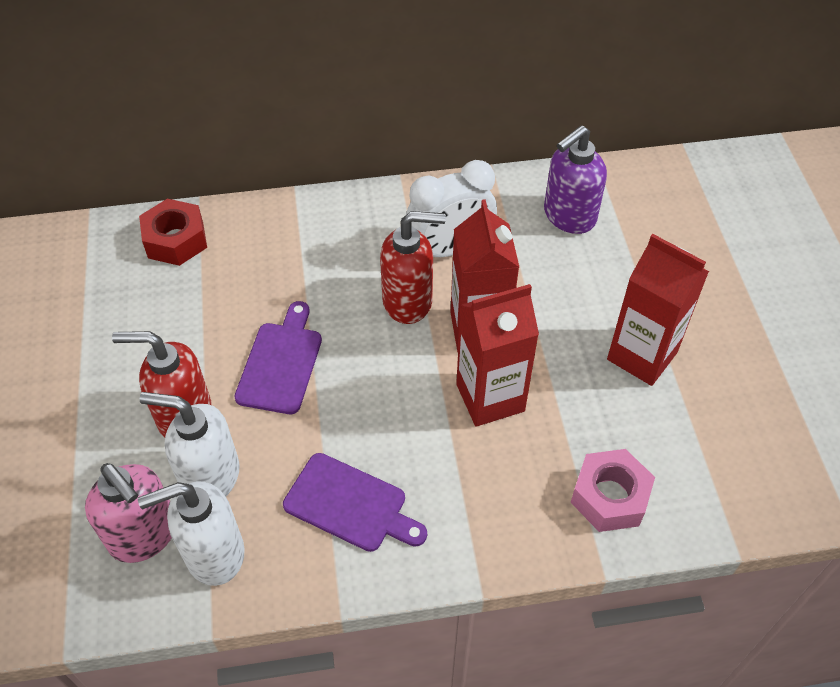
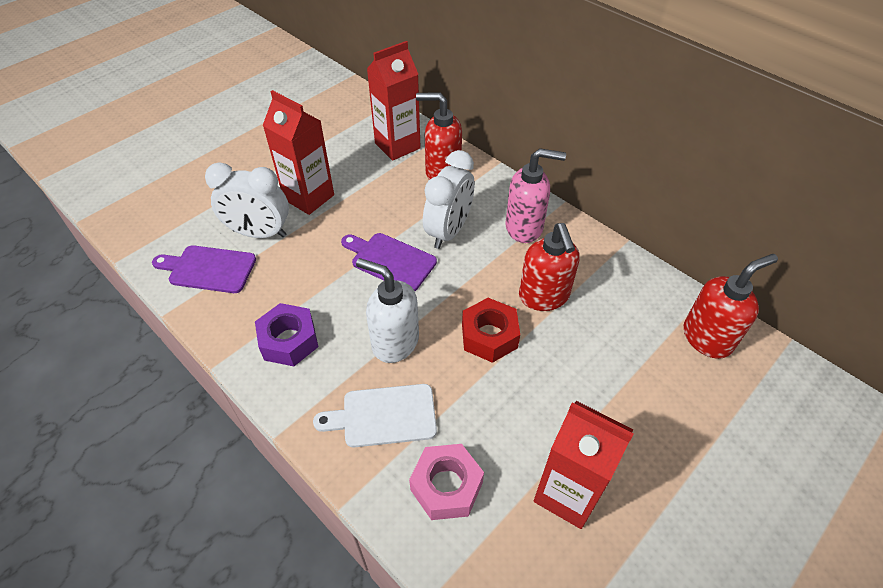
purple nut: none = 0 -> [255,303,318,366] = 1
purple soap dispenser: [544,125,607,234] = 1 -> none = 0
red soap dispenser: [112,331,212,438] [380,211,446,324] = 2 -> [416,92,462,180] [519,223,580,311] [684,254,778,359] = 3
white clock: [406,160,497,257] = 1 -> [205,162,289,238] [423,150,475,249] = 2
white cutting board: none = 0 -> [313,384,437,447] = 1
white soap dispenser: [138,481,245,586] [139,392,240,497] = 2 -> [356,258,419,363] = 1

